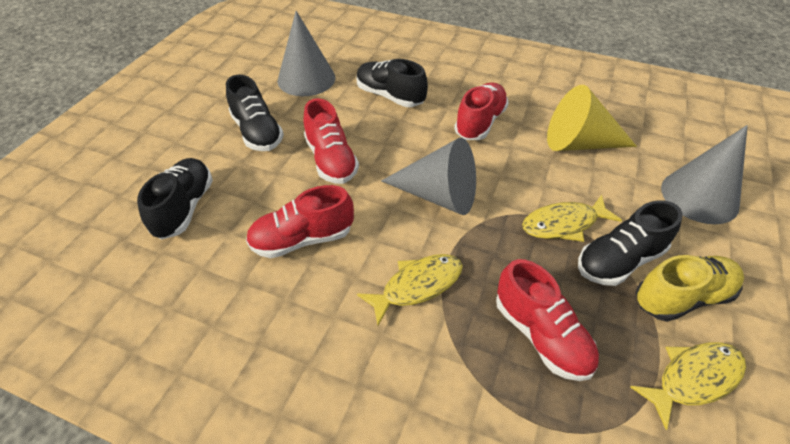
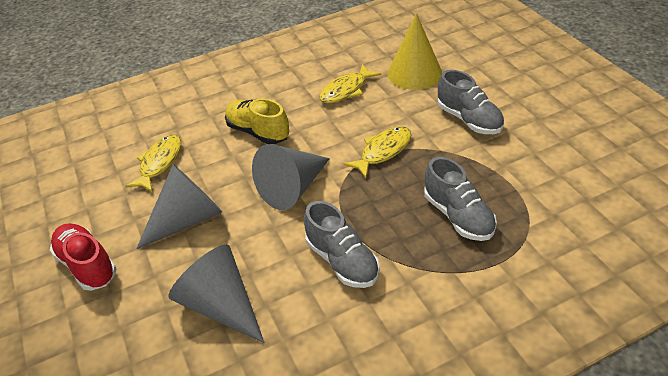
black shoe: [137,158,213,240] [226,75,284,151] [357,59,428,107] [578,200,683,286] = 4 -> none = 0
grey shoe: none = 0 -> [304,201,380,288] [424,157,497,241] [438,70,504,134] = 3
red shoe: [246,185,354,258] [304,98,359,184] [454,83,509,140] [496,259,599,381] = 4 -> [50,223,116,291] = 1

